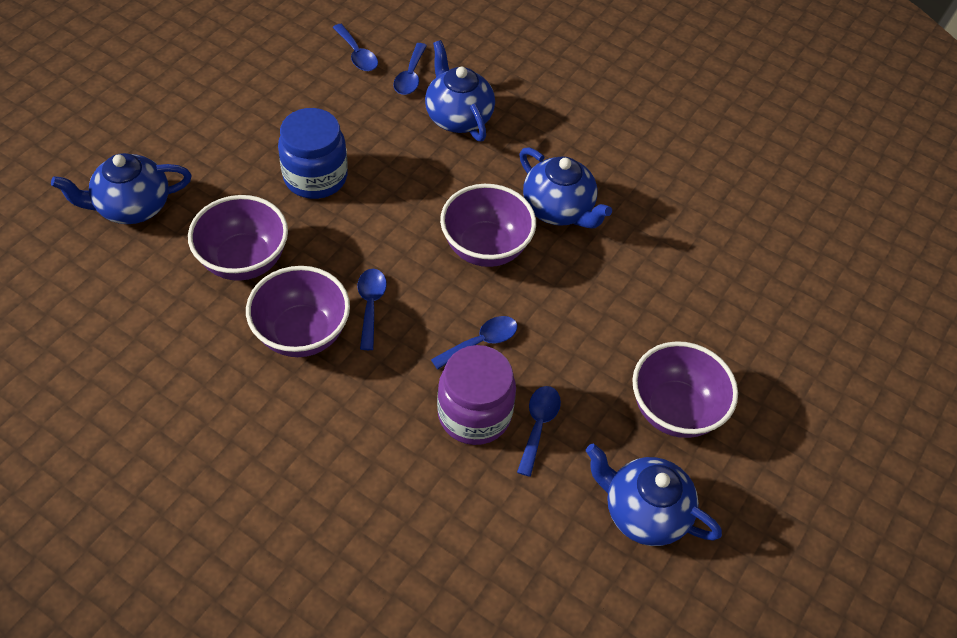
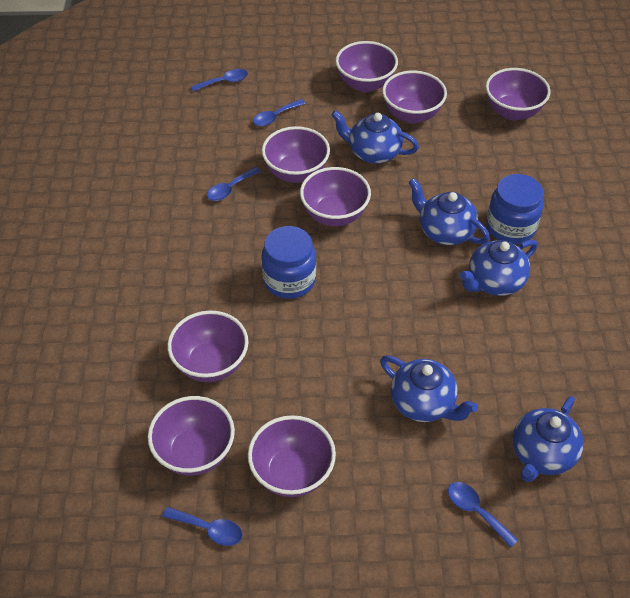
blue jar: [278,108,348,199] = 1 -> [261,226,316,299] [487,174,543,244] = 2
blue teapot: [51,153,192,224] [425,40,495,141] [519,147,612,228] [586,444,722,546] = 4 -> [331,110,419,164] [380,356,478,422] [408,178,490,245] [460,240,538,296] [513,396,584,482] = 5
purple bowl: [188,195,288,281] [246,266,350,357] [440,184,536,267] [632,341,738,438] = 4 -> [148,396,235,476] [167,311,248,382] [248,415,336,497] [262,126,330,183] [300,167,371,226] [335,41,398,92] [382,71,447,123] [486,68,551,121] = 8
purple jar: [437,345,516,445] = 1 -> none = 0

